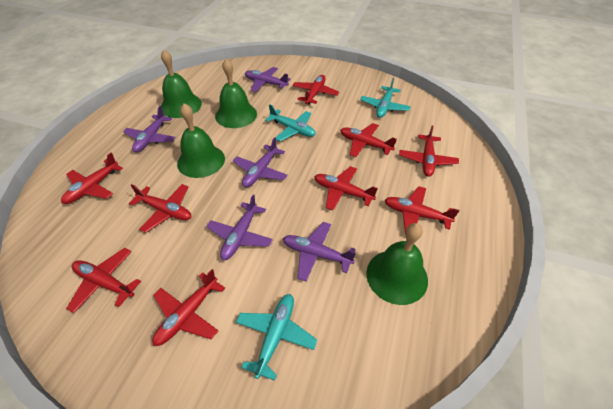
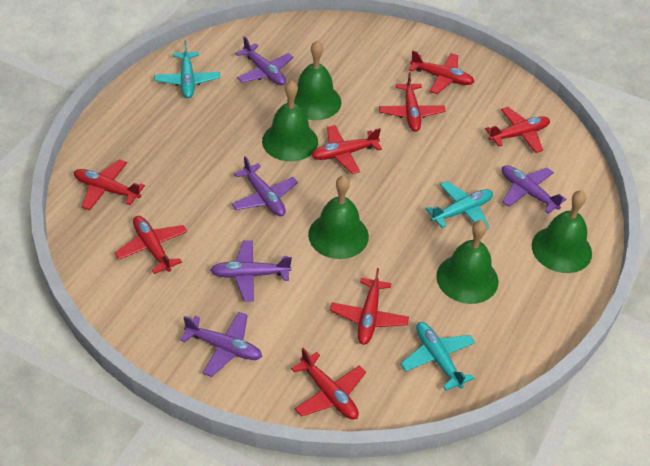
green bell: [161,50,202,118] [177,103,225,178] [215,59,257,128] [366,223,428,305] = 4 -> [262,80,318,162] [287,40,341,120] [308,175,369,259] [436,220,498,304] [531,190,592,273] = 5
red plane: [61,153,123,204] [66,248,141,313] [129,184,191,233] [152,269,225,346] [292,75,339,104] [314,166,378,210] [340,123,397,157] [385,186,459,234] [399,125,459,177] = 9 -> [74,159,145,210] [114,216,187,274] [291,348,366,420] [311,125,382,174] [330,268,409,345] [379,72,446,132] [409,50,474,94] [485,107,550,153] = 8

